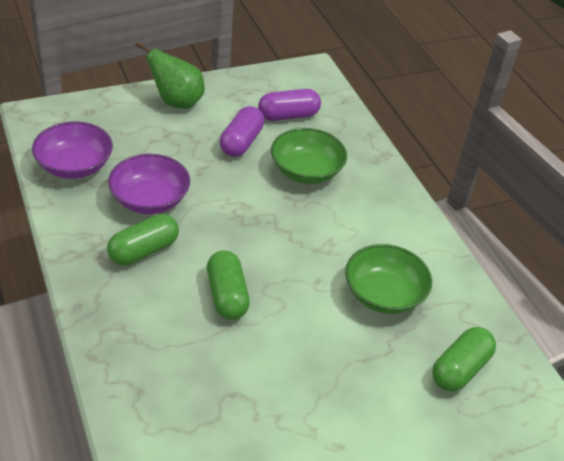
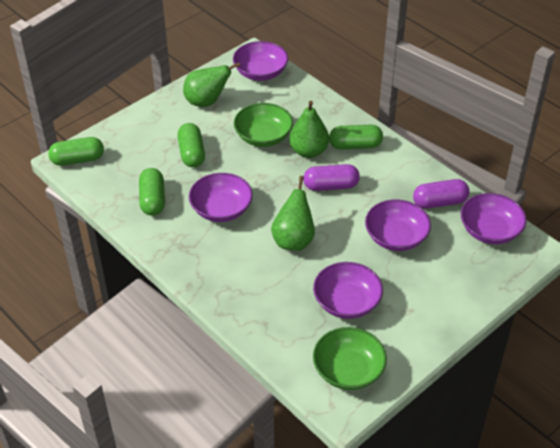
green capsule: [107,214,179,265] [207,251,250,320] [432,327,496,391] = 3 -> [48,137,104,166] [139,168,165,216] [178,123,205,167] [329,125,383,150] = 4
green pear: [136,41,205,109] = 1 -> [183,62,240,107] [271,176,315,251] [289,101,329,158] = 3
purple bowl: [32,121,113,179] [108,154,190,214] = 2 -> [189,173,253,222] [233,41,288,81] [313,262,383,319] [365,199,431,251] [461,193,527,244] = 5

